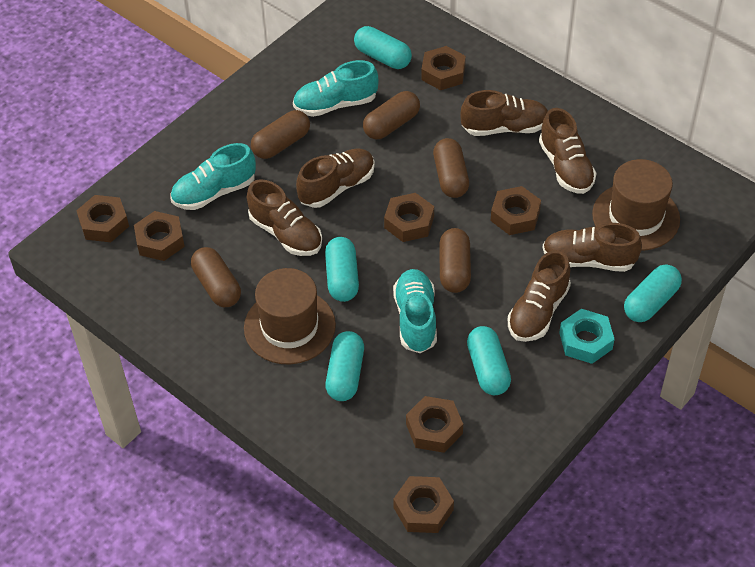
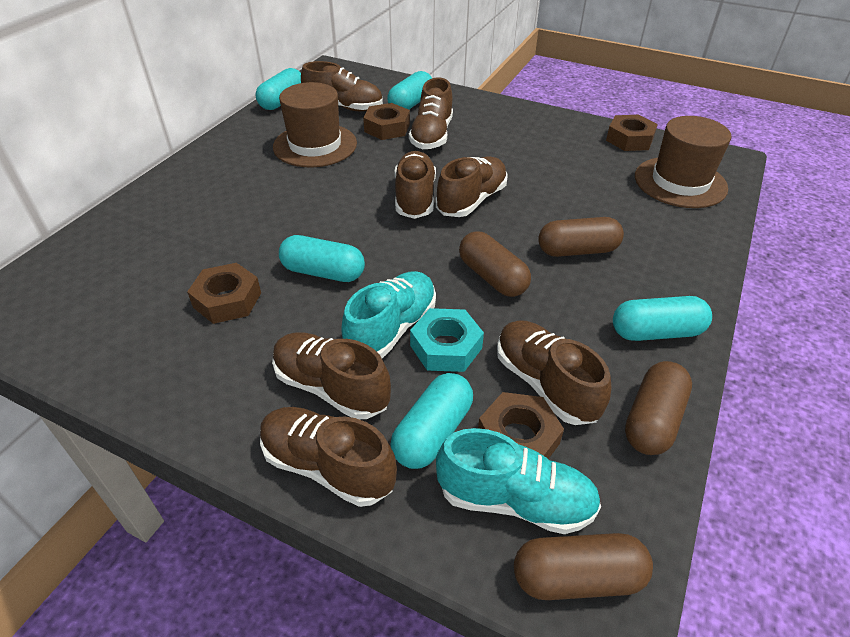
brown capsule: [191,247,241,307] [251,110,310,159] [363,91,420,139] [433,138,469,198] [439,228,471,293] = 5 -> [459,231,531,297] [514,533,653,600] [538,217,624,257] [625,361,692,455] = 4
brown nut: [76,195,129,242] [134,211,185,261] [384,193,434,242] [393,476,454,533] [406,396,463,453] [421,46,466,90] [491,186,541,235] = 7 -> [187,263,261,324] [363,103,410,140] [478,392,564,459] [606,115,658,151] = 4
brown shoe: [247,179,322,256] [296,148,375,208] [460,90,548,136] [508,250,571,342] [539,108,596,194] [542,223,642,272] = 6 -> [260,407,397,507] [272,332,391,419] [301,61,383,111] [395,151,436,219] [409,77,453,149] [436,157,508,217] [497,320,611,425] = 7
turquoise shoe: [171,143,256,210] [293,60,379,117] [393,269,437,353] = 3 -> [341,271,436,358] [436,428,601,534] = 2

